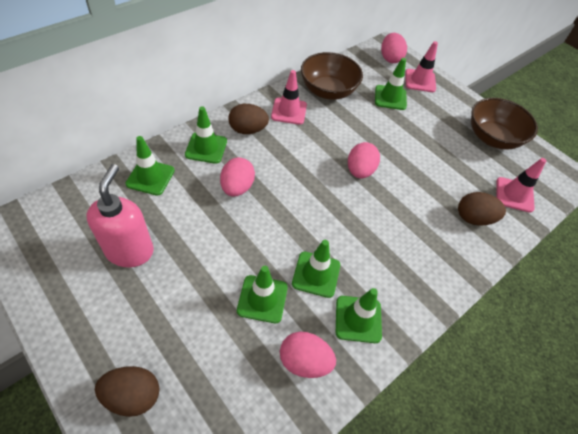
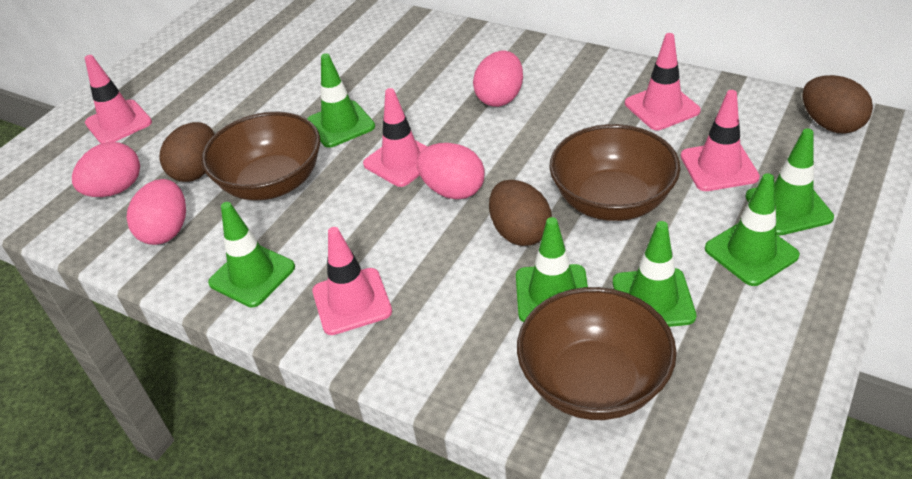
brown bowl: [301,52,363,100] [471,98,538,150] = 2 -> [201,112,320,200] [517,287,677,420] [550,124,680,221] = 3
pink soap dispenser: [86,164,154,267] = 1 -> none = 0
pink traffic cone: [271,70,307,125] [405,41,438,92] [496,158,546,213] = 3 -> [85,55,152,144] [312,227,392,335] [363,88,427,187] [625,33,701,130] [681,90,760,191] = 5

